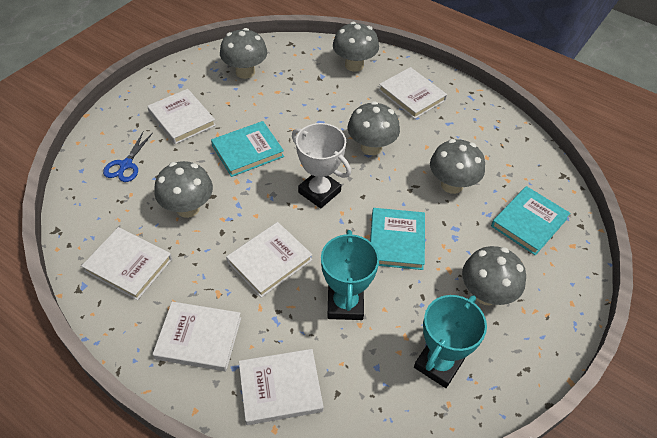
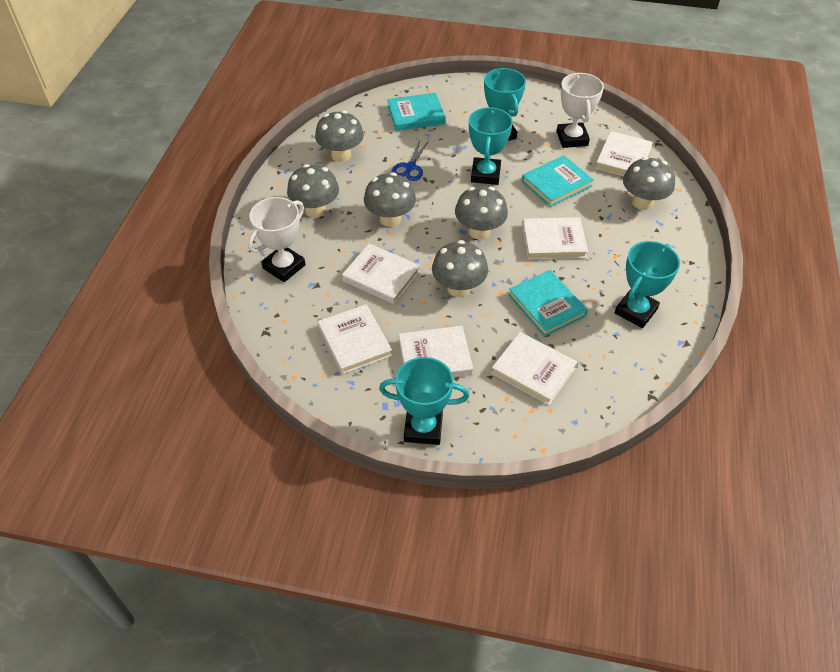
turquoise trophy: [321,230,379,320] [414,295,487,388] = 2 -> [379,357,469,445] [469,107,513,185] [484,68,526,141] [615,241,680,328] = 4
white trophy: [292,123,351,208] = 1 -> [248,197,305,282] [556,73,604,148] = 2

